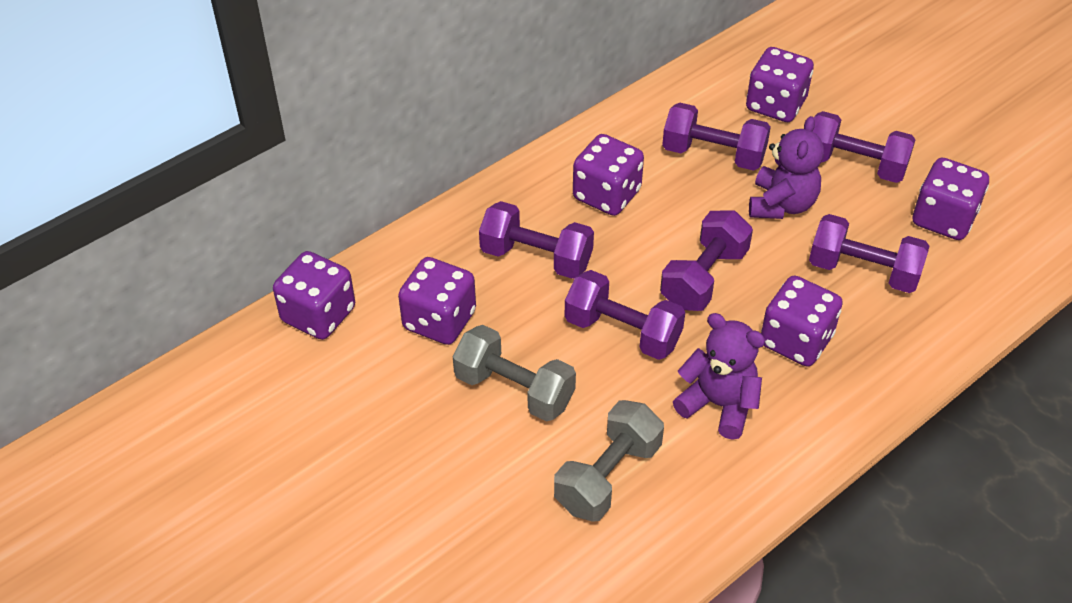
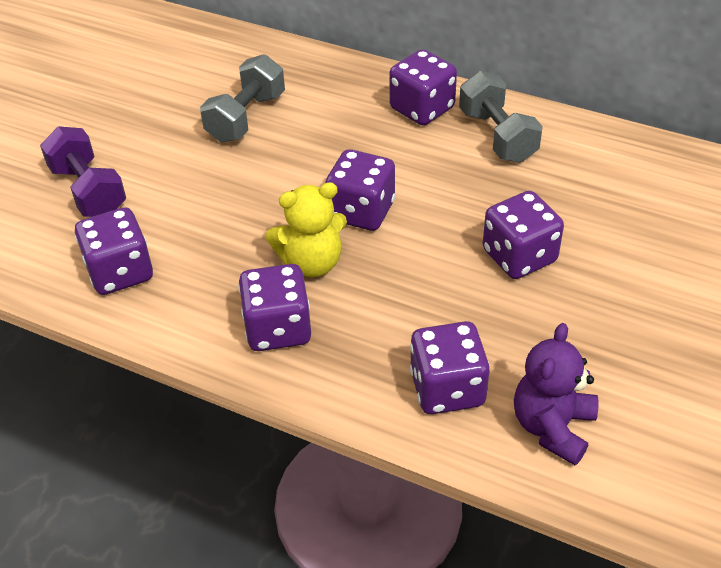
purple dumbbell: [479,201,594,279] [565,270,685,360] [660,210,753,311] [662,103,771,171] [809,214,929,293] [812,111,916,183] = 6 -> [40,126,126,217] = 1
purple teddy bear: [673,313,765,440] [749,116,824,219] = 2 -> [514,323,599,465] = 1
yellow teddy bear: none = 0 -> [266,182,347,277] = 1

